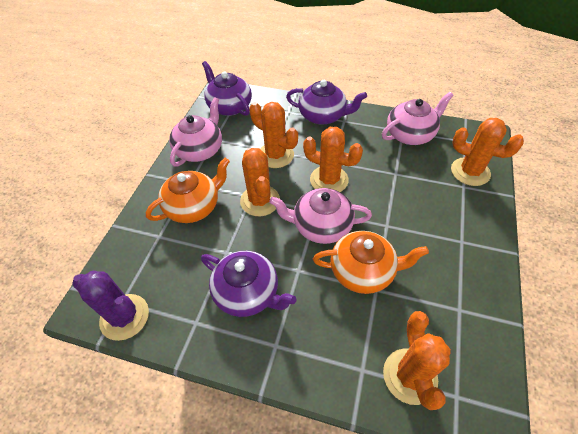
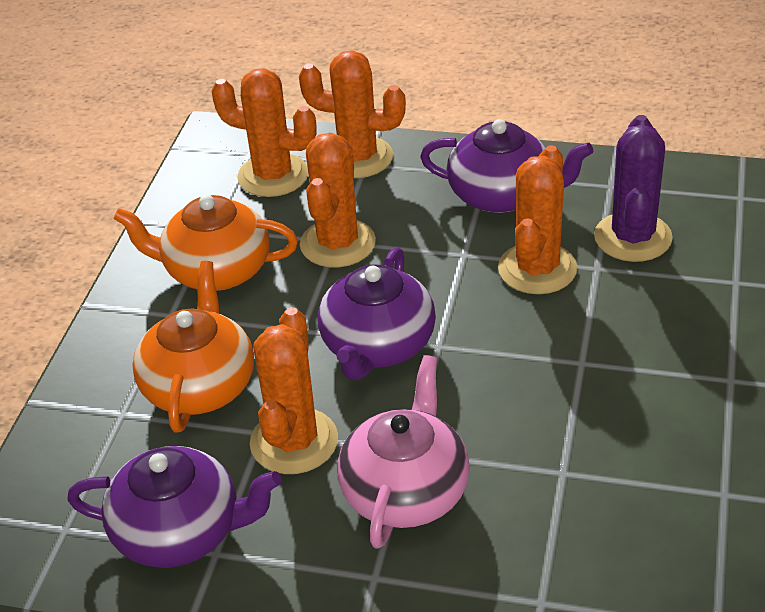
pink teapot: [169,97,222,167] [269,188,372,244] [382,92,453,145] = 3 -> [337,355,470,549] = 1

